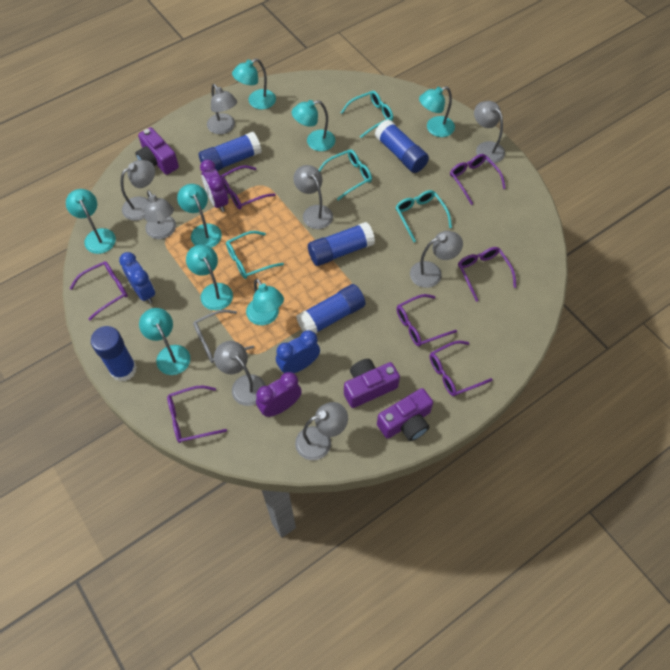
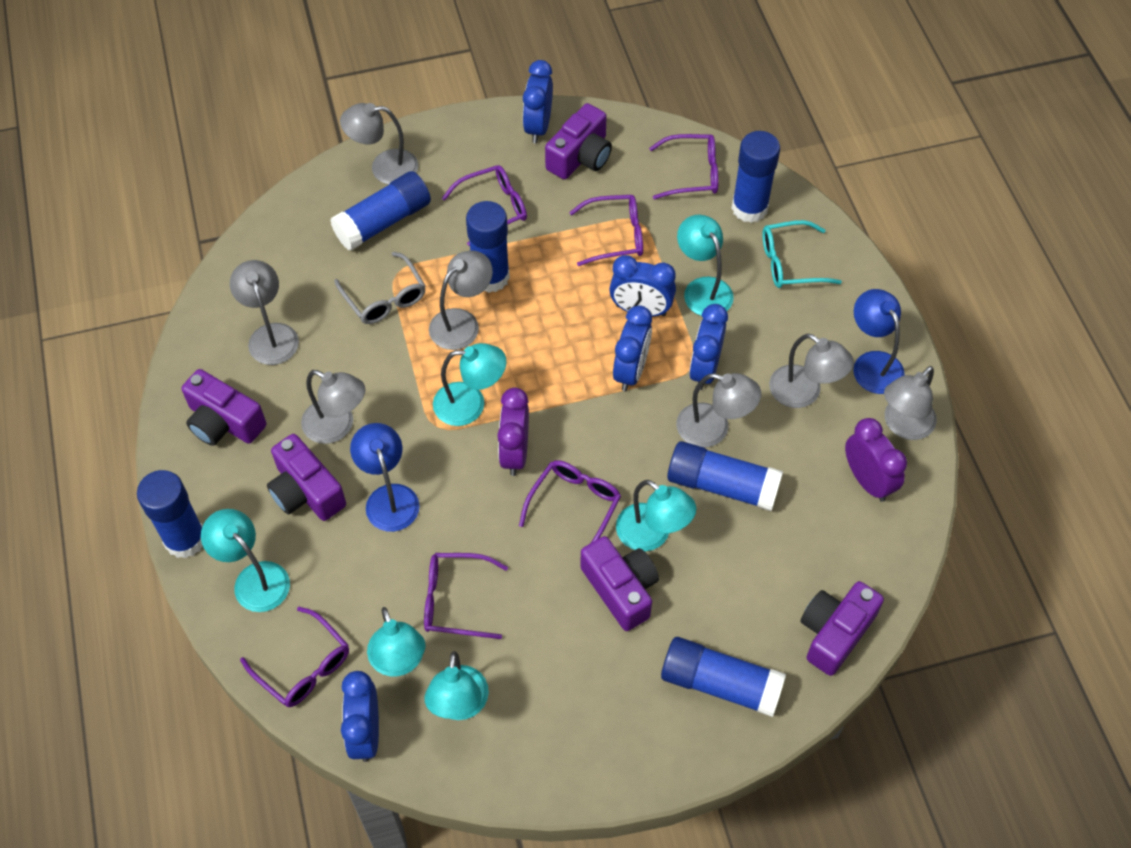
blue clock: [119,252,155,304] [276,330,320,373] = 2 -> [341,671,379,762] [523,60,553,143] [609,255,676,317] [613,305,652,391] [689,304,728,390] = 5
blue glue stick: [91,326,137,382] [199,132,262,171] [296,284,366,334] [308,222,375,266] [375,120,429,173] = 5 -> [137,470,203,558] [330,171,431,251] [466,201,510,293] [661,637,786,717] [667,441,783,511] [731,131,780,223] = 6
blue lamp: none = 0 -> [350,423,420,532] [853,289,905,394] = 2
grey lamp: [120,160,155,221] [145,190,176,239] [207,84,237,134] [214,341,266,406] [293,165,333,229] [295,402,348,460] [410,231,463,288] [474,101,505,163] = 8 -> [230,260,299,365] [301,370,365,444] [340,103,419,185] [429,250,493,350] [676,373,761,447] [769,334,854,408] [884,366,937,440] = 7
purple camera: [135,127,179,175] [344,359,400,408] [377,388,433,441] = 3 -> [182,369,266,446] [267,434,346,521] [545,103,612,179] [580,536,659,631] [800,581,884,676] = 5
purple glasses: [70,261,128,320] [167,386,227,443] [220,165,276,209] [397,294,457,346] [430,341,493,396] [450,154,506,205] [458,247,517,302] = 7 -> [240,607,349,707] [424,553,508,639] [442,165,527,246] [519,460,621,543] [569,195,643,266] [649,134,718,199] = 6
turquoise glasses: [226,231,284,279] [319,149,372,200] [340,91,393,138] [395,190,452,242] = 4 -> [762,220,842,288] = 1
turquoise lamp: [66,189,116,254] [139,308,190,375] [177,184,222,248] [186,245,233,311] [232,58,276,109] [246,279,284,325] [292,100,335,151] [419,86,455,137] = 8 -> [201,509,290,612] [367,607,426,676] [425,651,489,720] [433,343,506,426] [616,480,696,551] [677,215,734,316] = 6

